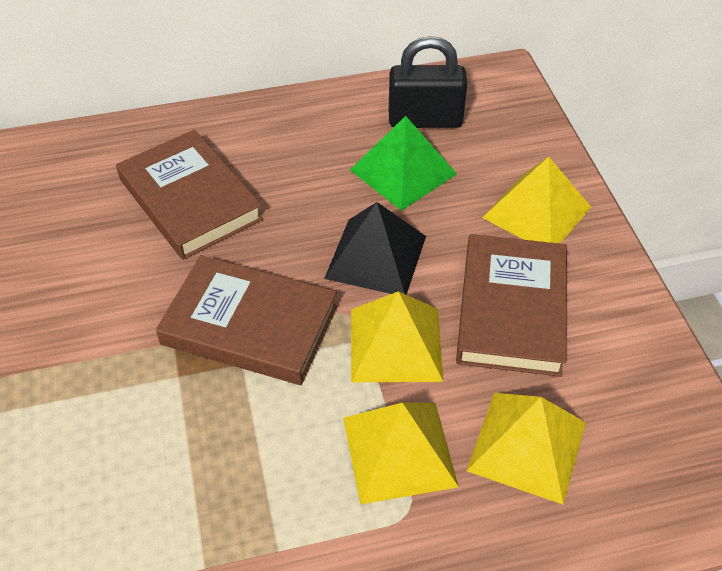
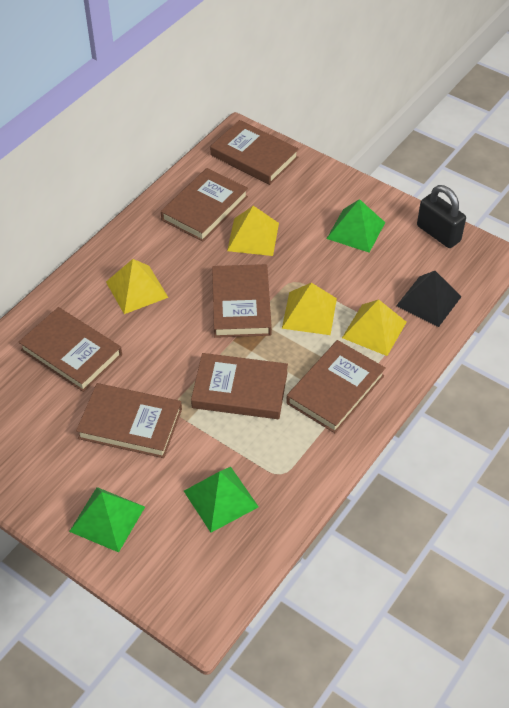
brown book: [116,130,263,260] [156,255,337,385] [456,234,567,377] = 3 -> [19,307,122,392] [76,383,182,458] [161,168,248,242] [191,353,288,419] [210,120,299,185] [212,264,272,338] [286,340,386,433] = 7
green pyramid: [350,116,457,211] = 1 -> [69,487,145,552] [184,467,259,532] [327,199,385,253] = 3

